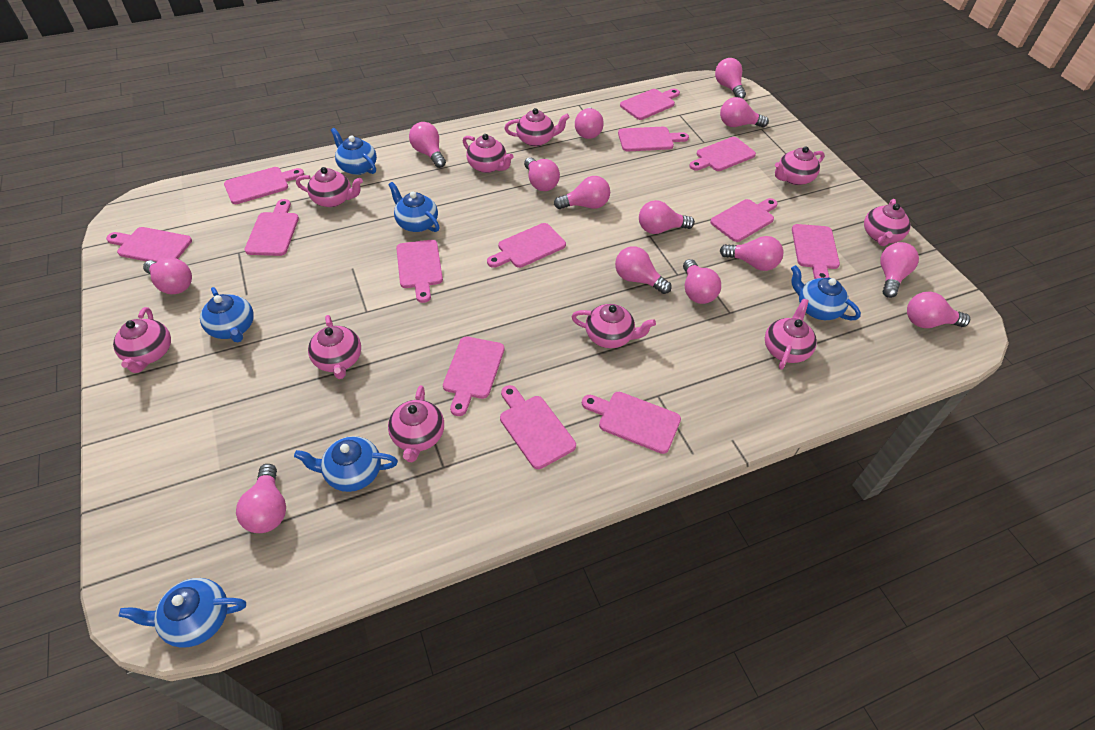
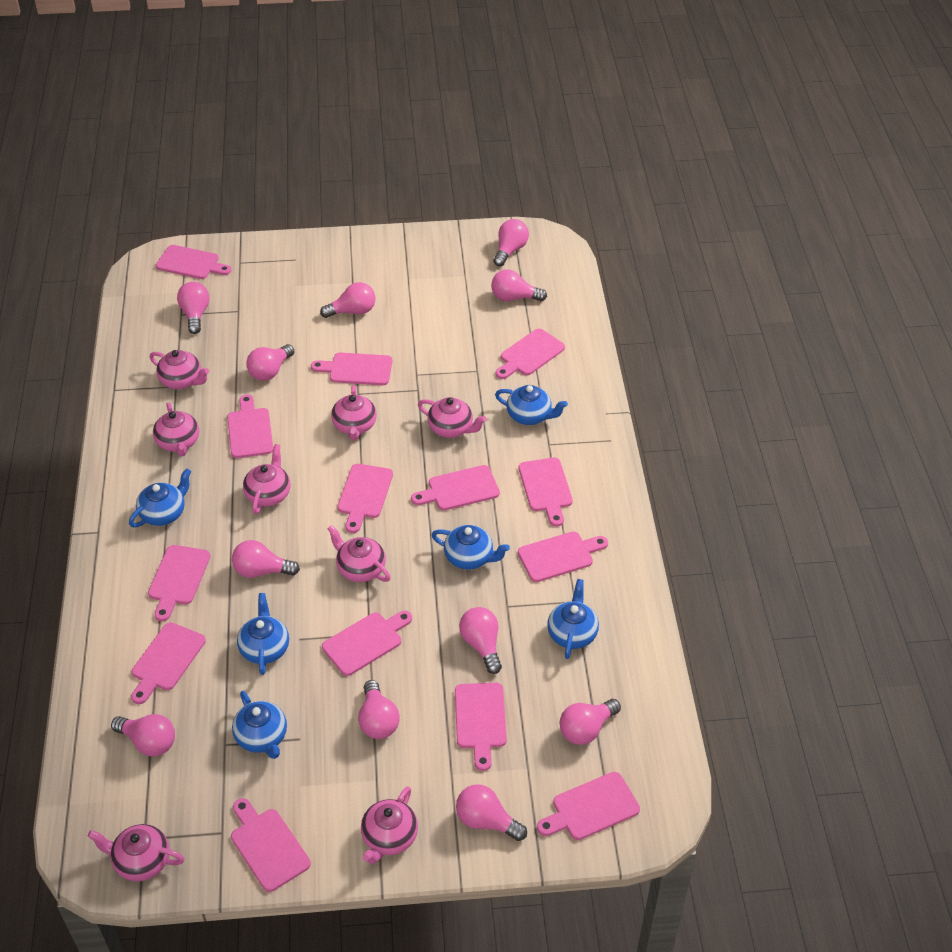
pink cutting board: [106,227,192,262] [224,167,304,204] [245,199,299,256] [396,240,443,303] [443,337,504,416] [487,223,566,268] [500,385,576,469] [582,392,681,454] [618,127,689,151] [620,89,680,120] [689,137,756,171] [710,198,778,242] [792,224,840,279] = 13 -> [131,622,206,704] [148,545,210,621] [156,245,232,279] [227,395,273,458] [231,798,311,892] [311,353,393,385] [322,611,412,676] [337,464,393,533] [411,465,500,510] [455,683,507,771] [496,329,565,379] [518,531,608,582] [519,458,573,526] [537,772,640,840] = 14
pink light bulb: [143,258,192,294] [236,464,286,533] [409,122,446,168] [524,157,560,191] [554,176,610,209] [575,108,604,139] [615,246,672,294] [639,200,695,234] [683,259,721,304] [715,58,746,99] [720,97,769,127] [720,236,783,271] [880,242,919,298] [907,292,970,328] = 14 -> [111,714,175,757] [177,282,210,334] [232,540,300,578] [246,344,294,381] [320,282,375,318] [358,680,400,739] [456,784,527,841] [459,607,502,674] [491,269,547,301] [493,219,529,267] [560,699,621,745] = 11
pink teapot: [113,307,171,373] [296,167,363,207] [308,315,361,379] [388,385,444,462] [463,134,514,173] [504,108,570,147] [571,304,656,348] [765,299,817,370] [775,146,825,185] [864,199,911,246] = 10 -> [88,824,184,881] [150,350,209,389] [153,402,199,456] [243,444,290,514] [327,525,391,582] [331,385,377,440] [361,787,418,864] [418,397,486,438] = 8

